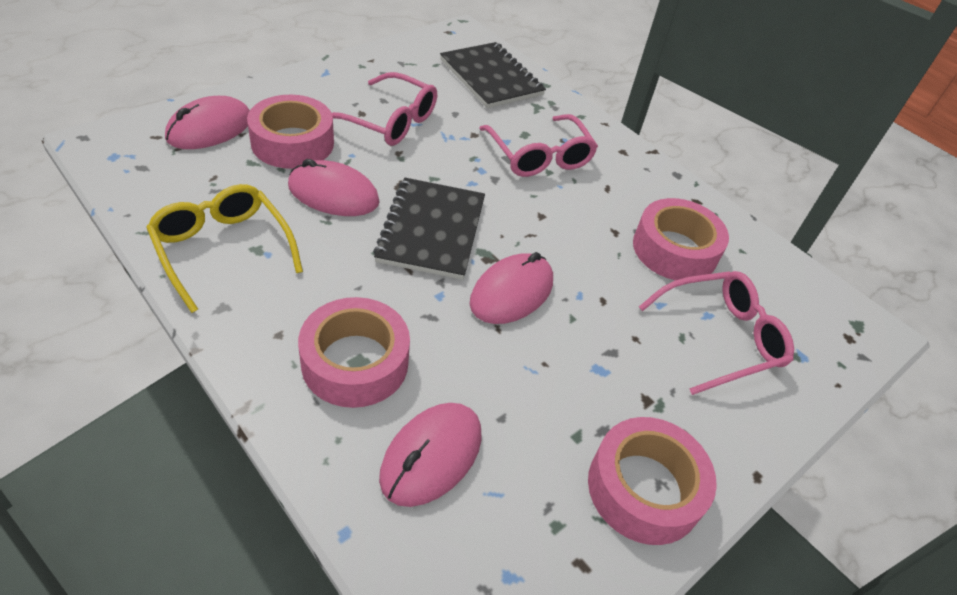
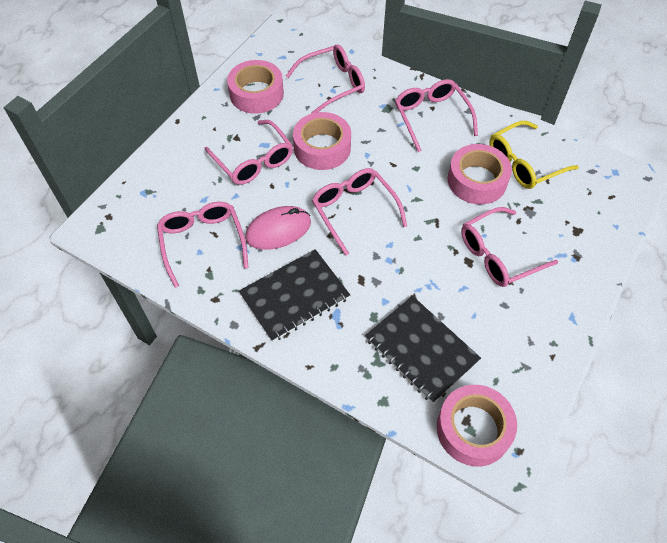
pink glasses: [332,72,437,146] [479,114,598,177] [639,271,794,395] = 3 -> [157,202,249,288] [205,120,293,185] [286,44,365,114] [312,168,407,256] [395,79,478,152] [461,207,558,287] = 6
pink mouse: [165,96,250,149] [288,159,380,216] [379,403,482,507] [470,252,553,324] = 4 -> [245,206,311,250] = 1

